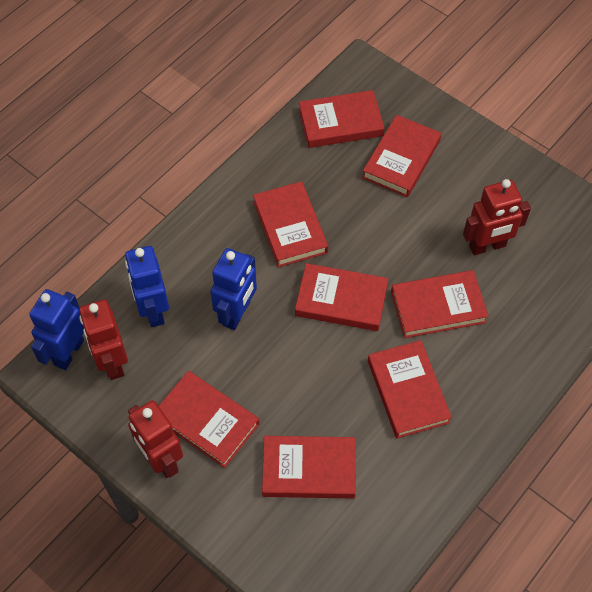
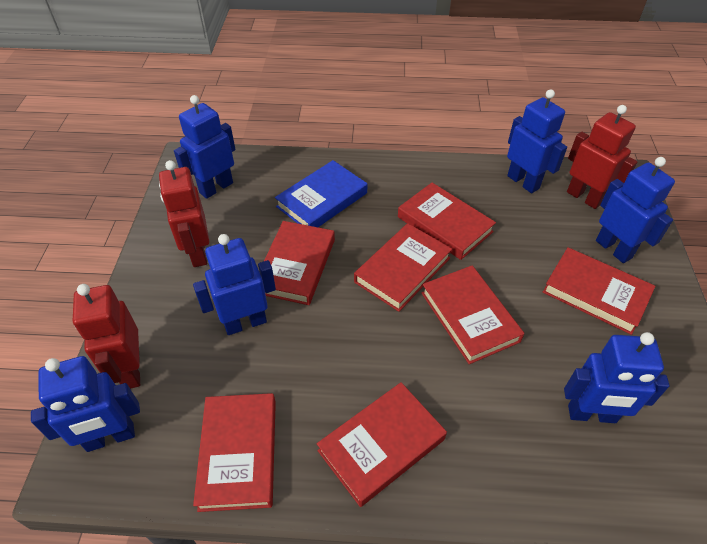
blue book: none = 0 -> [275,160,367,227] = 1
blue robot: [29,289,84,370] [125,246,169,327] [210,248,257,330] = 3 -> [31,356,140,452] [174,95,235,199] [193,234,276,335] [507,89,567,193] [564,332,670,423] [596,157,675,263] = 6
red book: [159,371,259,468] [253,181,328,267] [262,436,356,499] [295,263,388,331] [299,90,384,148] [362,115,441,197] [368,340,452,438] [391,270,489,338] = 8 -> [193,393,276,512] [264,221,335,305] [317,382,447,507] [354,223,452,312] [398,183,496,260] [421,266,524,364] [543,247,655,335] = 7

